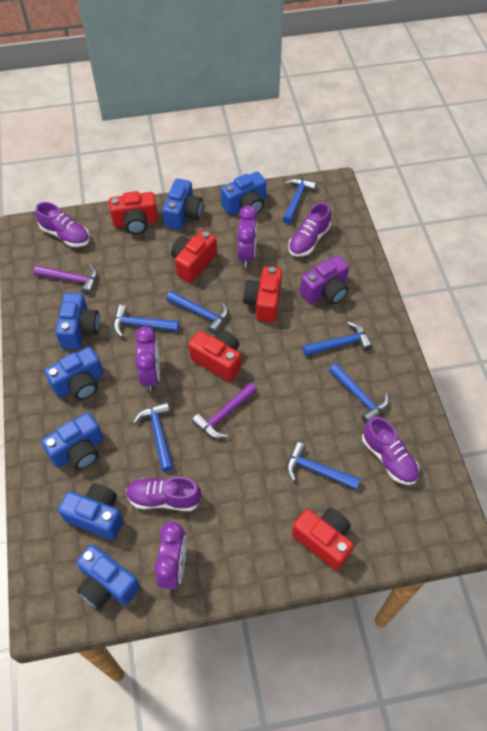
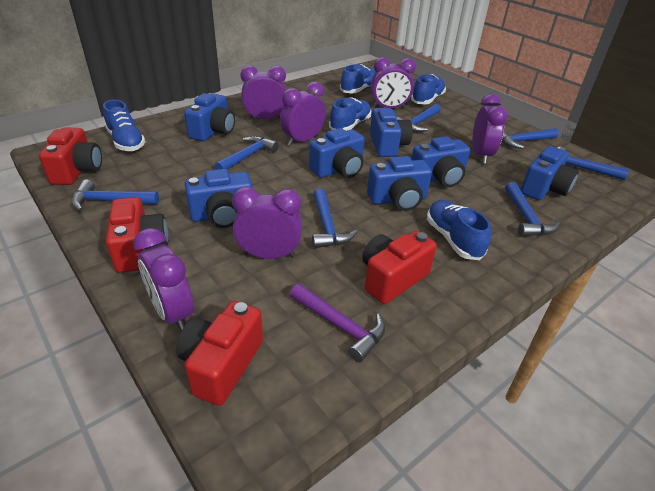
blue shoe: none = 0 -> [103,99,146,151] [329,97,371,131] [340,64,376,93] [411,74,446,104] [427,200,491,260] = 5
purple camera: [300,255,349,304] = 1 -> none = 0
purple clock: [135,326,160,391] [154,521,187,590] [237,206,258,268] = 3 -> [133,228,194,331] [232,187,302,259] [240,66,286,120] [280,82,326,146] [371,57,416,109] [472,94,508,164] = 6
purple hammer: [34,264,97,295] [192,383,257,439] = 2 -> [290,284,385,362] = 1
purple shoe: [35,202,90,247] [126,477,201,511] [288,203,331,257] [362,417,419,485] = 4 -> none = 0
red camera: [109,191,158,234] [171,230,217,283] [188,330,241,382] [243,267,282,322] [292,508,354,570] = 5 -> [39,127,102,185] [106,197,168,273] [176,301,263,406] [362,231,437,304] = 4

